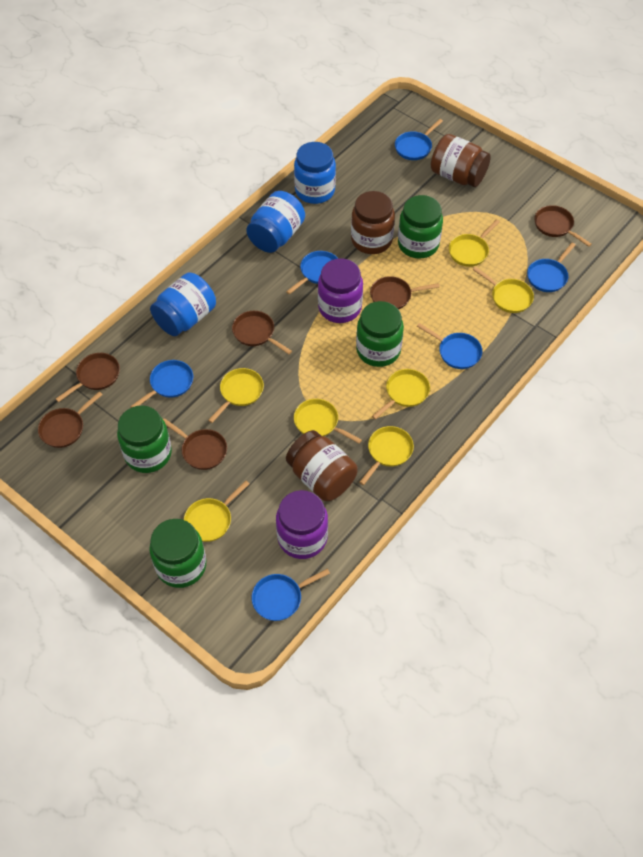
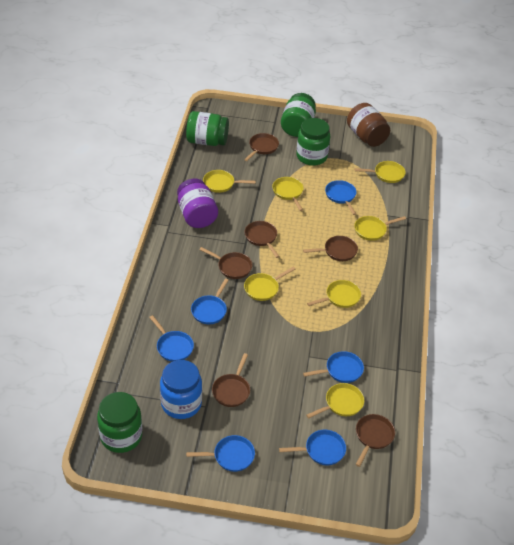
blue jar: [150,273,216,336] [246,191,305,253] [294,142,336,204] = 3 -> [160,360,202,419] = 1
brown jar: [286,430,358,501] [351,191,395,254] [431,134,491,187] = 3 -> [347,103,390,147] = 1
purple jar: [276,490,328,559] [318,258,363,323] = 2 -> [177,178,218,228] = 1

